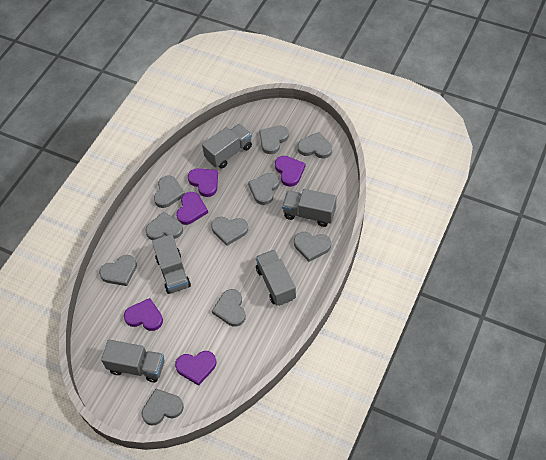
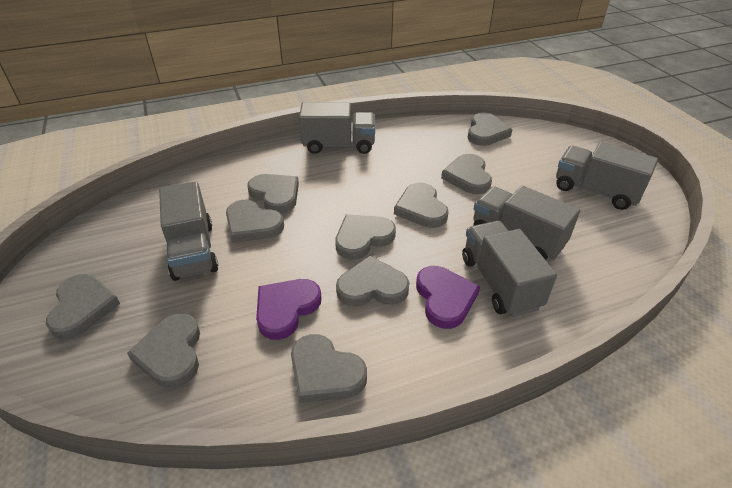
purple heart: [124,298,163,331] [175,351,217,386] [176,192,208,225] [188,168,218,197] [275,156,306,187] = 5 -> [256,279,321,340] [416,266,480,329] = 2

